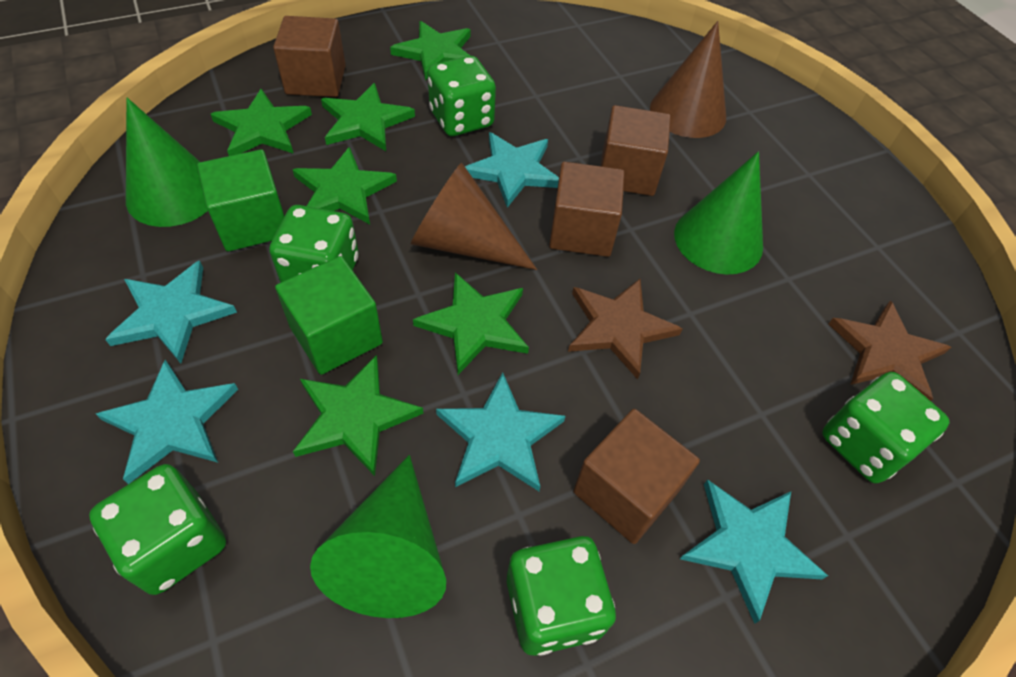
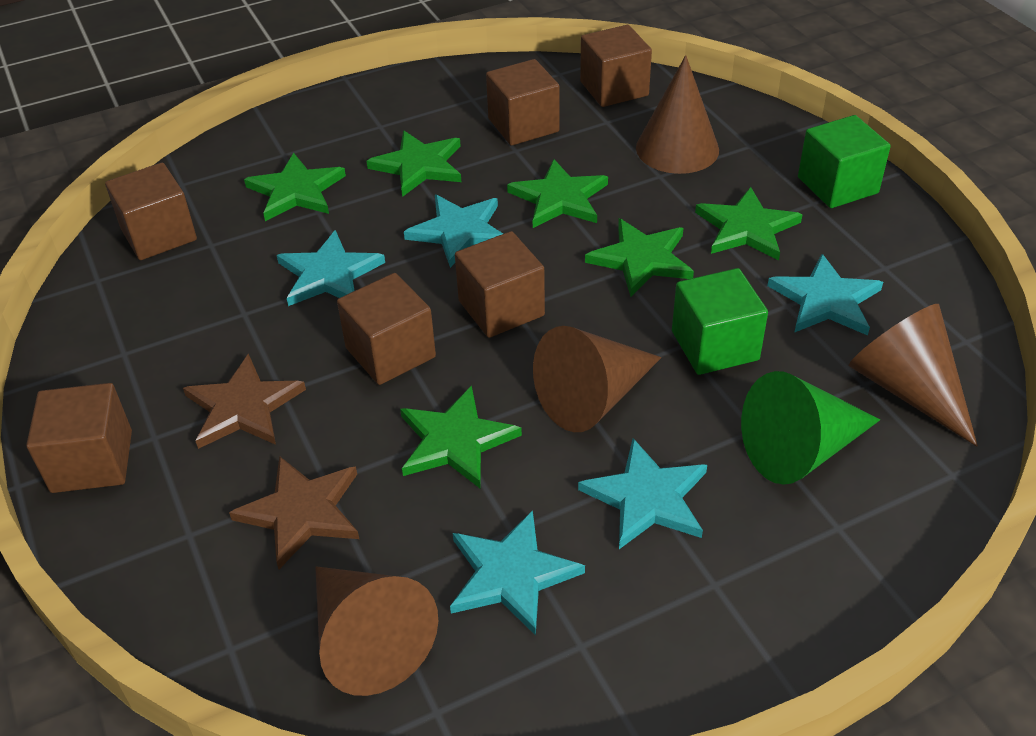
brown cone: [411,163,537,270] [650,21,726,138] = 2 -> [315,566,438,696] [533,326,661,432] [636,55,719,174] [849,304,978,447] = 4
brown cube: [273,16,346,97] [549,162,624,257] [573,409,700,544] [600,105,671,196] = 4 -> [26,383,132,493] [105,162,197,260] [337,273,436,385] [455,231,545,338] [486,59,560,146] [580,25,652,107] = 6
green cone: [126,98,208,227] [310,455,446,618] [674,151,763,275] = 3 -> [741,371,880,485] = 1
green dice: [89,464,226,595] [269,205,359,283] [428,56,496,136] [507,536,616,656] [822,372,950,483] = 5 -> none = 0

